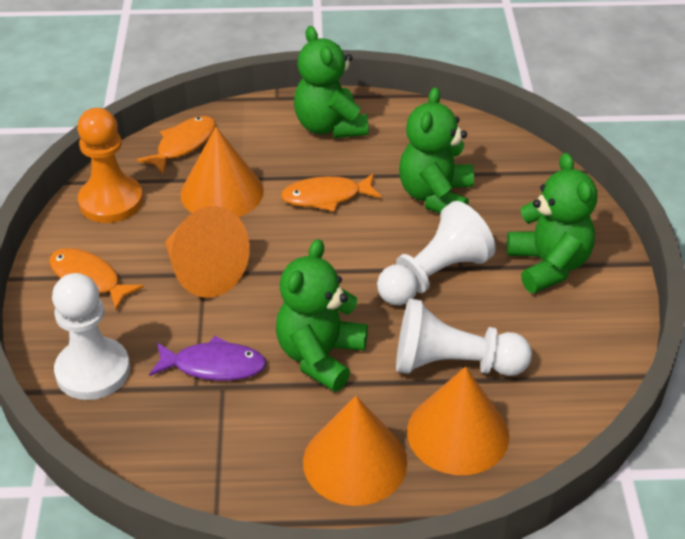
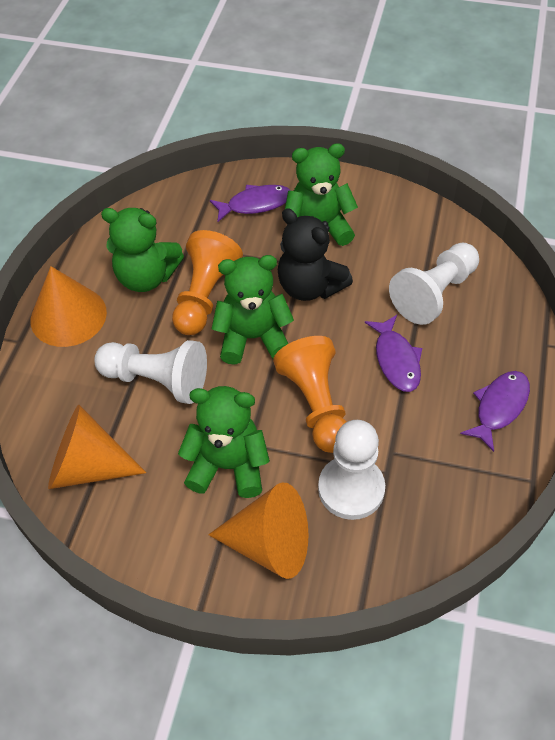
black teddy bear: none = 0 -> [278,208,353,301] = 1
orange cone: [165,206,250,298] [180,127,264,217] [303,396,407,506] [407,367,509,475] = 4 -> [30,266,107,347] [48,405,146,489] [208,482,308,579] = 3
orange fish: [49,248,144,310] [136,116,216,174] [281,173,381,212] = 3 -> none = 0
orange pawn: [77,108,143,223] = 1 -> [172,230,243,335] [273,336,347,453] = 2
purple fish: [149,336,267,381] = 1 -> [210,185,291,222] [365,315,422,392] [460,371,530,452] = 3

